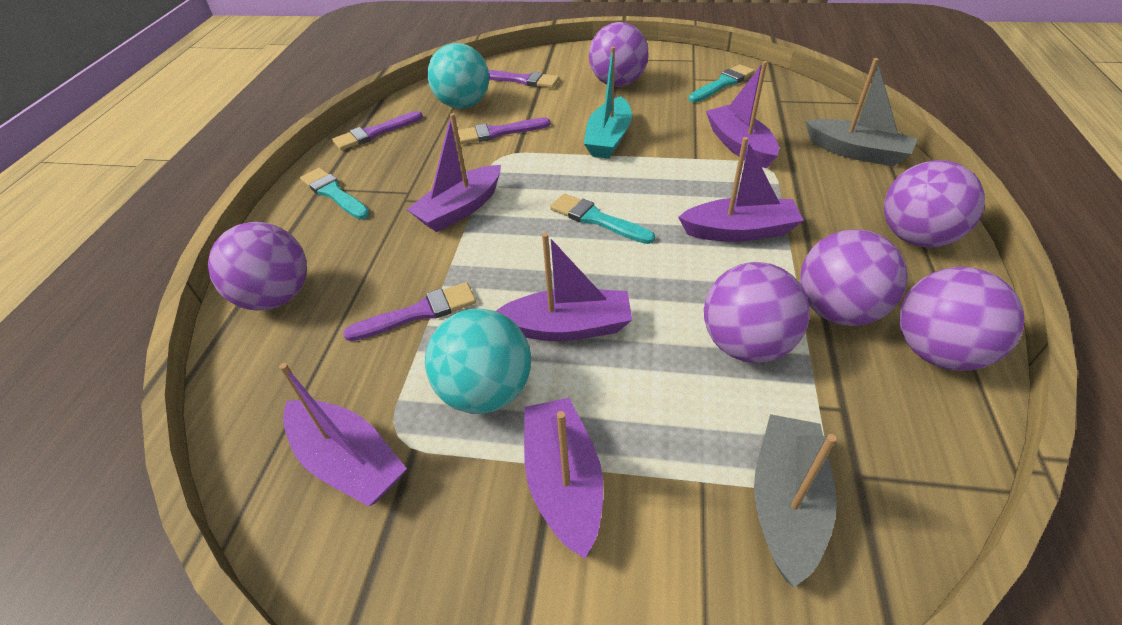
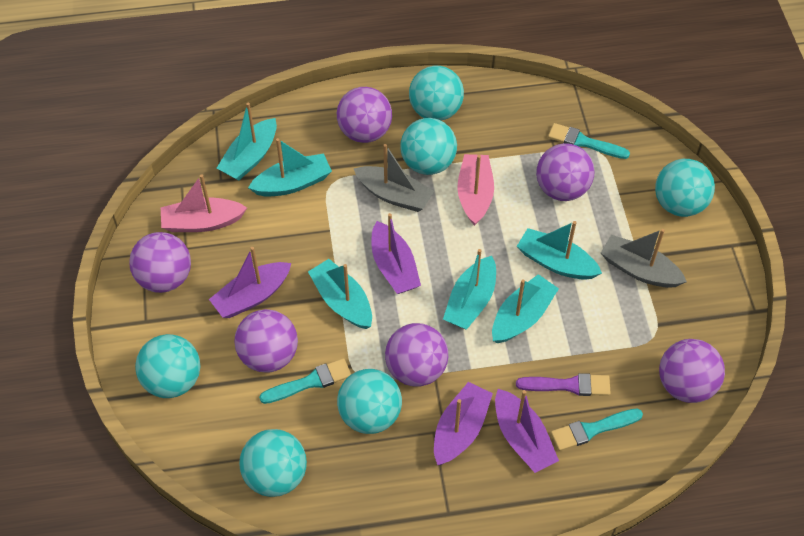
pink boat: none = 0 -> [161,174,247,232] [457,154,494,226] = 2
purple boat: [279,363,407,506] [407,113,501,232] [496,233,632,341] [524,398,603,559] [678,137,804,242] [706,61,779,168] = 6 -> [209,247,291,318] [372,213,421,294] [434,382,493,465] [495,389,559,473] = 4
purple brush: [332,111,423,150] [343,282,476,341] [458,118,551,144] [488,70,559,88] = 4 -> [516,373,611,396] = 1
turquoise ball: [425,308,531,414] [427,43,489,109] = 2 -> [135,334,201,398] [239,429,307,497] [337,369,402,434] [400,118,457,175] [409,66,464,121] [655,159,715,217] = 6
turquoise boat: [584,47,632,159] = 1 -> [217,102,277,181] [248,138,332,197] [308,259,372,329] [443,249,496,330] [492,274,559,343] [517,221,602,280] = 6

